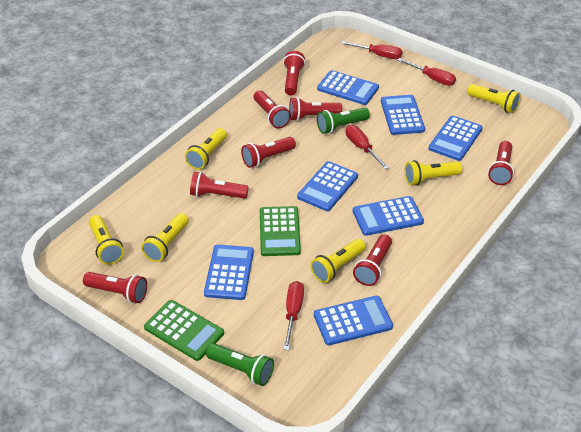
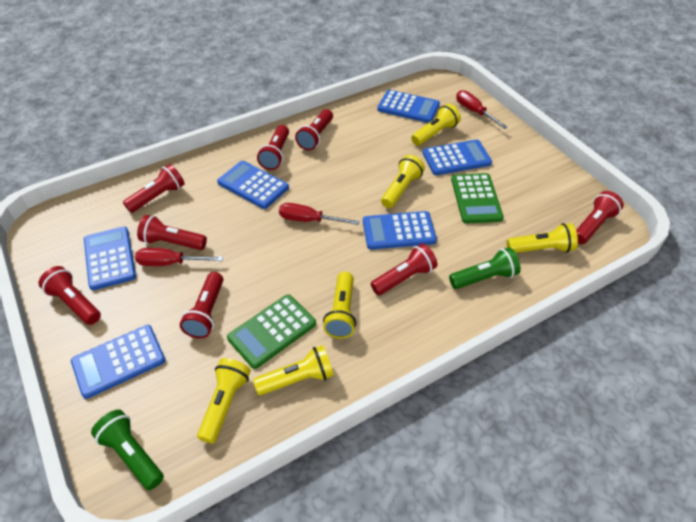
blue calculator: [204,245,254,300] [297,161,358,211] [314,296,393,345] [317,70,379,105] [353,196,424,236] [381,95,425,135] [428,116,483,161] = 7 -> [71,325,166,399] [84,226,136,290] [217,161,289,209] [363,211,437,250] [377,90,440,123] [423,140,492,175] = 6
red screwdriver: [283,281,304,350] [341,41,402,59] [346,125,389,169] [397,58,456,86] = 4 -> [135,248,223,266] [279,203,359,225] [456,90,508,129] = 3

